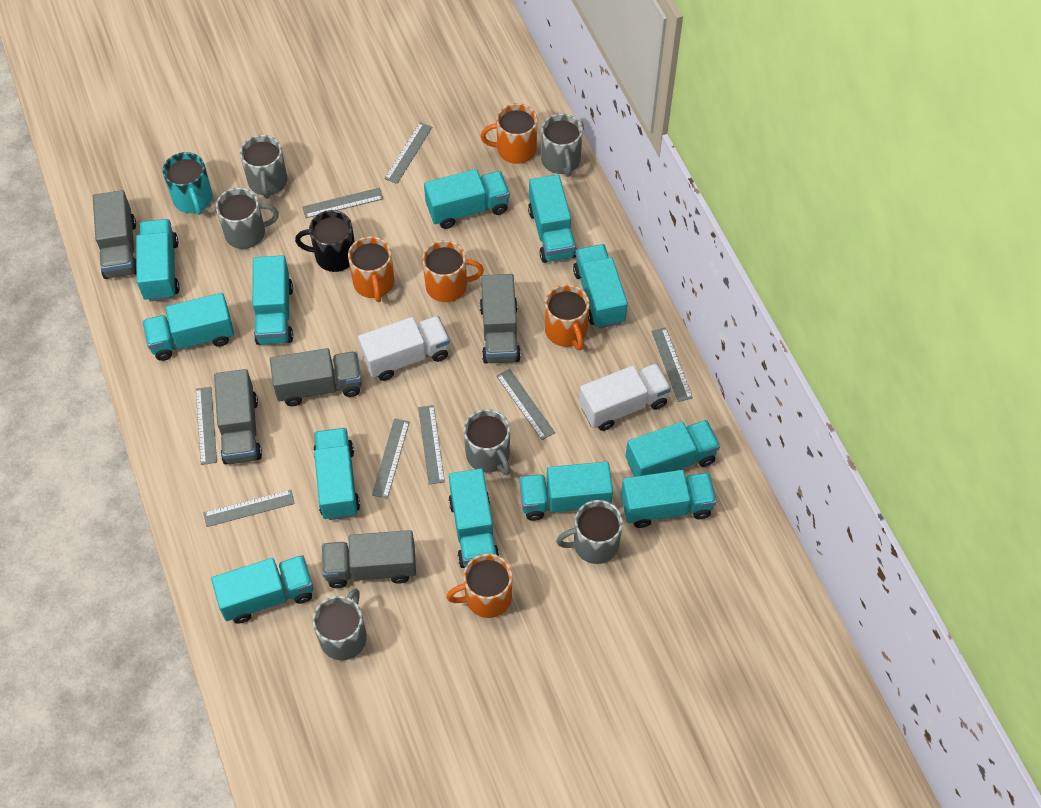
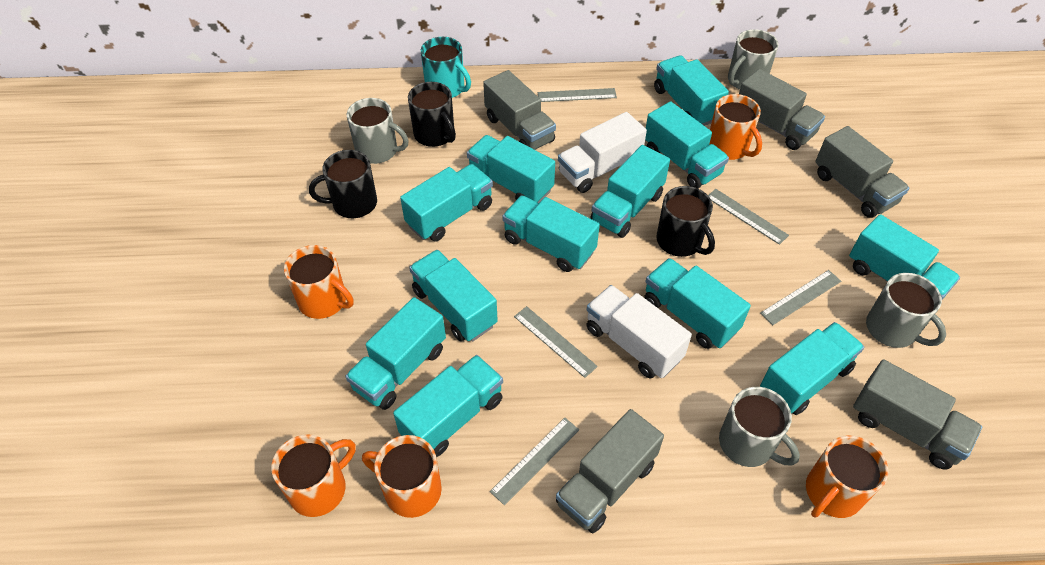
black mug: [295,210,355,272] = 1 -> [309,150,377,218] [408,82,456,147] [656,186,715,257] = 3
grey mug: [216,187,279,249] [240,135,288,199] [313,588,367,660] [464,409,510,475] [541,113,583,177] [556,500,623,564] = 6 -> [347,98,409,164] [719,387,800,467] [728,29,778,90] [866,273,946,348] = 4
grey ruler: [196,387,217,465] [203,490,295,527] [302,188,383,218] [372,418,410,499] [385,122,432,184] [418,405,445,484] [496,369,555,440] [651,328,693,402] = 8 -> [490,418,579,505] [514,306,598,378] [538,88,617,102] [708,189,789,245] [760,270,841,325] = 5

